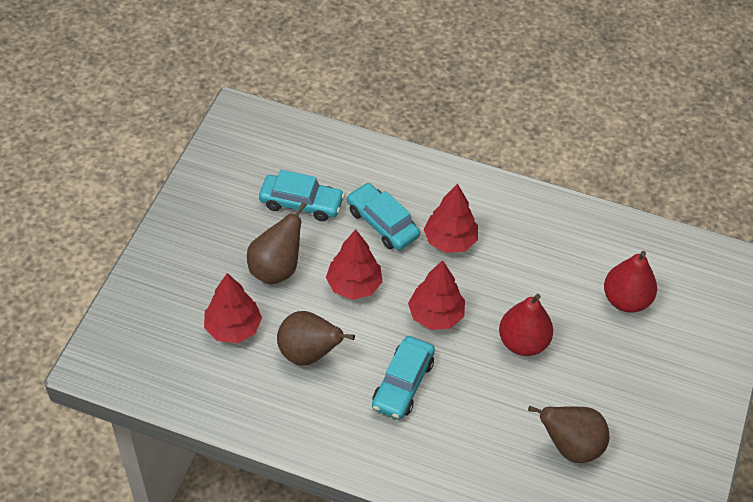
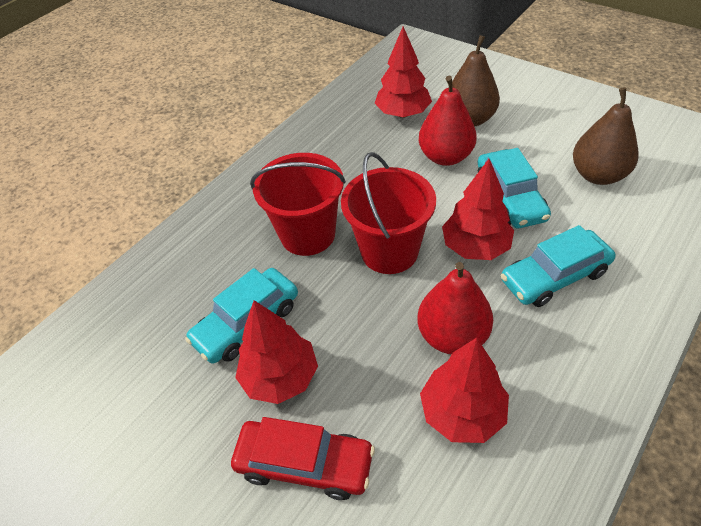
brown pear: [247,202,307,284] [277,311,355,366] [528,406,609,463] = 3 -> [452,35,500,127] [573,87,639,185] = 2
red bucket: none = 0 -> [250,153,346,256] [341,152,436,274] = 2
red car: none = 0 -> [231,417,375,500] = 1

